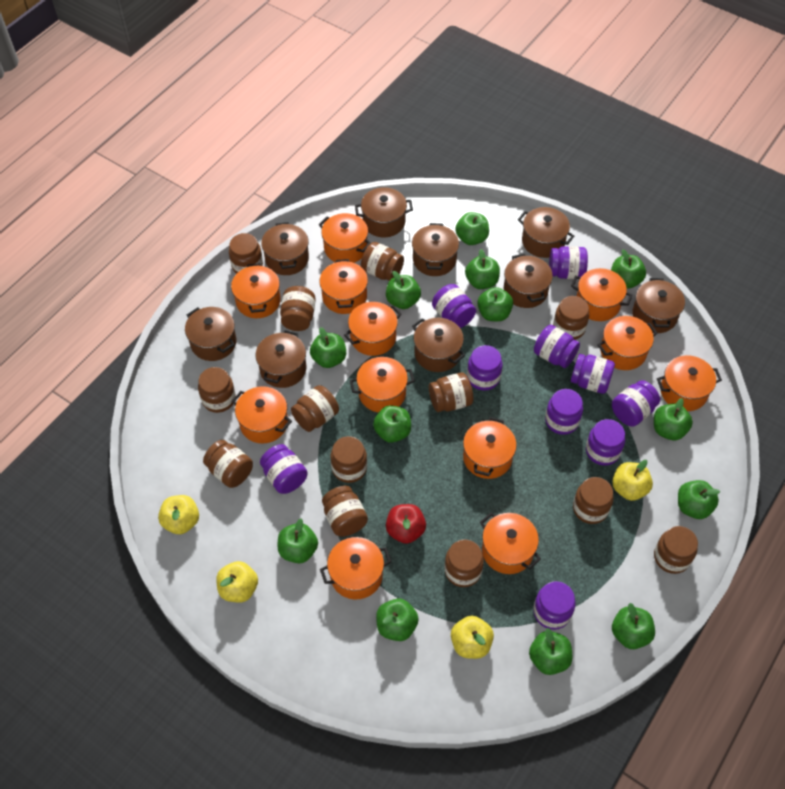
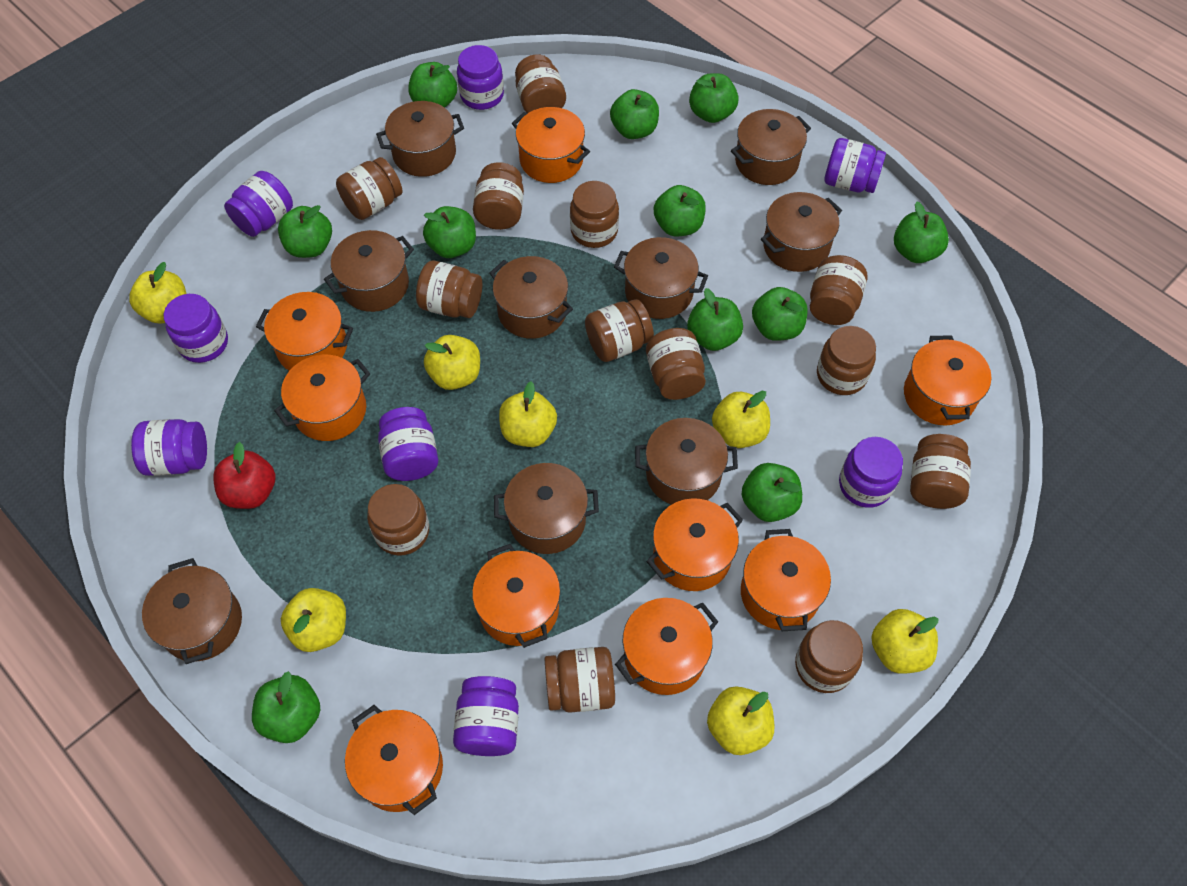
green apple: [278,519,318,563] [310,327,346,368] [373,405,411,443] [376,598,419,641] [386,271,421,309] [455,212,489,245] [465,249,500,289] [478,287,513,321] [529,628,572,675] [611,249,646,289] [612,603,655,649] [654,398,693,440] [678,480,720,519] = 13 -> [252,671,320,743] [278,205,332,258] [409,62,457,108] [423,206,476,258] [610,89,659,139] [654,185,706,236] [687,288,743,351] [689,73,739,123] [741,463,802,522] [752,287,807,341] [894,202,949,263] = 11
orange pot: [231,263,281,318] [232,386,292,444] [318,213,371,263] [319,259,368,314] [320,537,392,599] [344,302,402,356] [350,357,415,413] [463,417,517,479] [480,513,541,574] [571,268,632,321] [597,316,657,370] [657,355,722,411] = 12 -> [256,292,353,371] [274,355,370,441] [345,705,443,815] [472,544,560,648] [512,107,590,183] [615,598,718,695] [646,498,743,591] [741,529,831,631] [904,335,991,426] = 9
purple jar: [260,444,308,494] [432,284,476,328] [467,345,503,391] [533,581,575,630] [534,325,580,368] [545,389,583,435] [549,246,588,279] [571,354,615,394] [586,419,625,465] [612,380,660,427] = 10 -> [131,419,207,476] [164,294,228,363] [224,171,293,237] [378,407,439,481] [453,676,519,756] [457,45,504,110] [824,138,886,193] [839,437,903,508] = 8
yellow apple: [158,495,199,534] [216,561,258,603] [451,616,494,659] [612,460,653,501] = 4 -> [129,262,186,324] [281,588,346,652] [424,335,480,390] [499,382,557,447] [707,686,774,755] [712,391,770,448] [871,609,939,674] = 7

